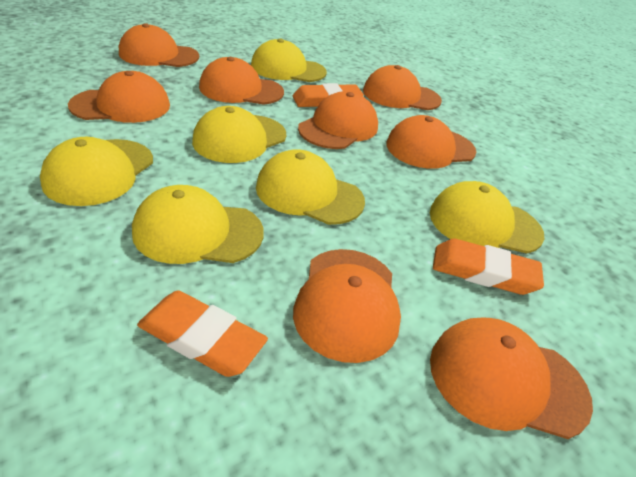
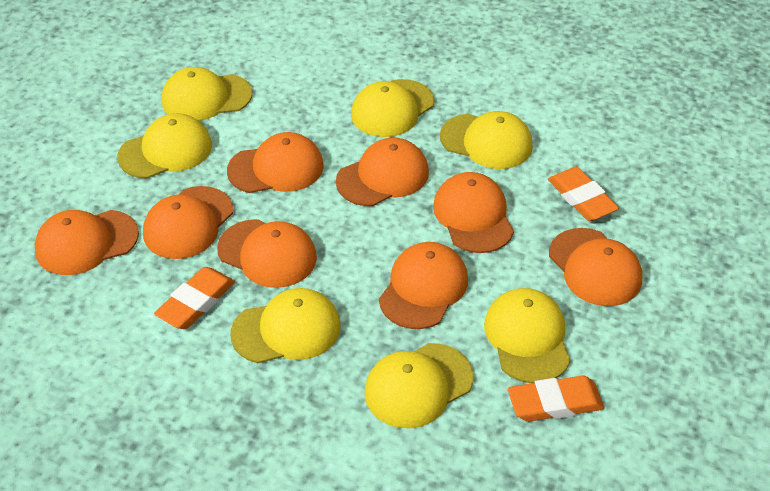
yellow cap: [40,137,153,206] [132,185,264,264] [192,106,286,163] [251,39,327,82] [256,149,365,225] [430,181,544,253] = 6 -> [117,113,212,179] [162,67,252,121] [230,288,341,363] [351,79,435,137] [364,343,473,429] [440,111,533,169] [484,288,571,383] = 7

